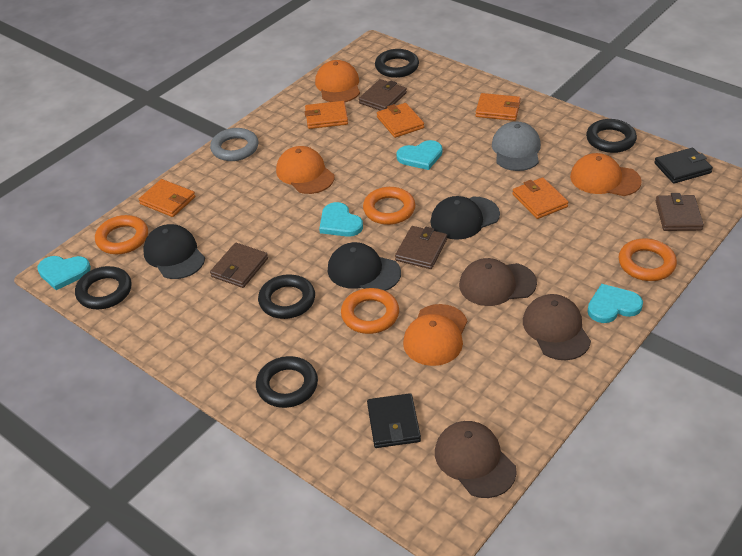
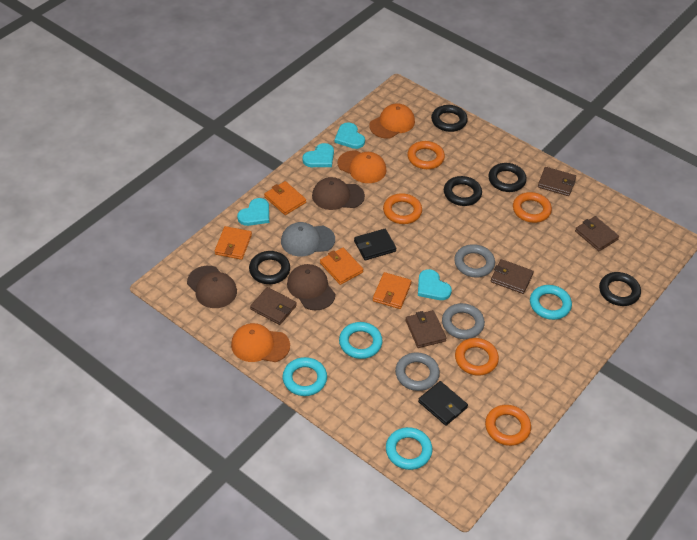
black cap: [143,224,205,279] [328,242,401,291] [430,196,500,240] = 3 -> none = 0
brown wallet: [210,243,268,288] [359,79,407,111] [395,226,447,269] [656,193,704,231] = 4 -> [250,287,297,325] [405,310,447,348] [491,259,534,294] [538,167,576,196] [575,216,619,251] = 5
grey ring: [210,128,258,161] = 1 -> [395,352,440,391] [442,303,485,339] [454,244,495,277] = 3
orange cap: [276,146,335,194] [315,60,360,102] [403,304,467,366] [570,153,642,196] = 4 -> [231,323,290,362] [337,150,387,183] [369,104,415,139] = 3
orange ring: [95,215,148,254] [341,288,399,334] [363,187,415,225] [618,239,677,281] = 4 -> [383,193,422,224] [407,141,445,169] [455,338,499,376] [485,405,531,446] [513,192,552,223] = 5
orange wallet: [139,179,195,217] [305,101,348,129] [377,103,424,138] [475,93,521,121] [512,177,569,219] = 5 -> [214,226,252,260] [264,181,306,215] [320,248,364,285] [373,272,412,309] = 4
turquoise ring: none = 0 -> [283,357,327,396] [339,322,383,359] [386,427,432,470] [530,285,572,320] = 4

